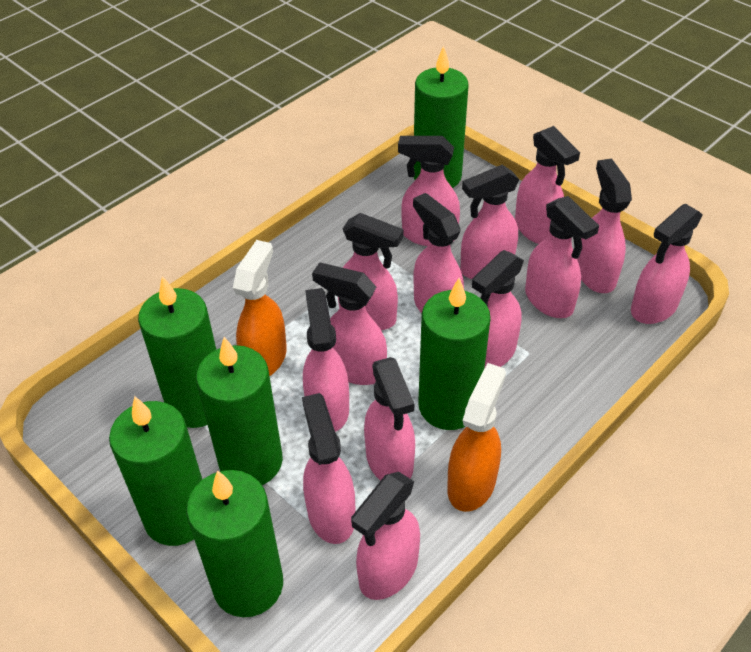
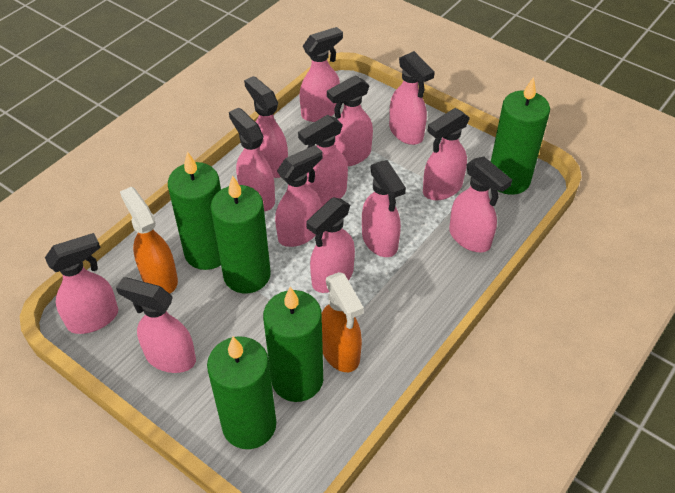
green candle: [109,396,202,546] [138,276,216,428] [186,470,283,617] [196,337,283,485] [414,46,469,188] [418,278,491,430] = 6 -> [168,151,221,270] [207,336,276,449] [210,175,271,293] [263,287,323,402] [491,77,550,195] = 5
pink spray bottle: [302,393,355,544] [303,288,349,432] [312,262,387,385] [338,213,403,330] [351,472,420,600] [364,357,415,481] [398,136,460,246] [413,193,464,313] [461,165,519,279] [472,250,524,369] [515,126,580,244] [525,196,599,318] [577,159,632,293] [631,204,703,324] = 14 -> [45,233,118,334] [116,277,196,373] [229,108,275,211] [244,76,288,178] [275,145,323,247] [298,115,348,207] [300,27,343,122] [306,197,355,293] [327,75,373,167] [362,160,406,257] [389,51,435,145] [423,108,470,200] [449,157,512,252] = 13

